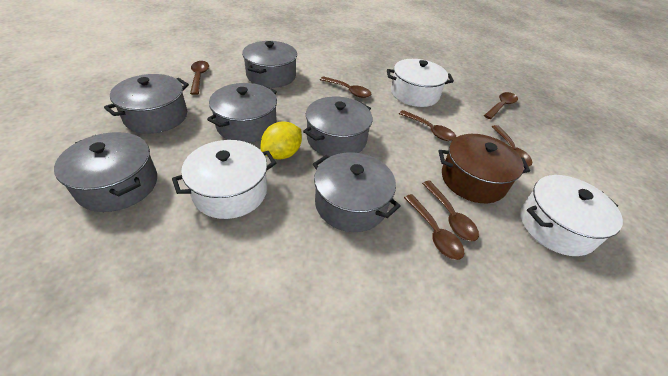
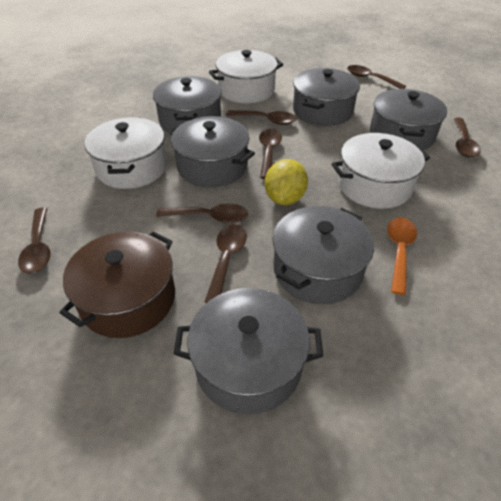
orange spoon: none = 0 -> [387,217,417,295] = 1

